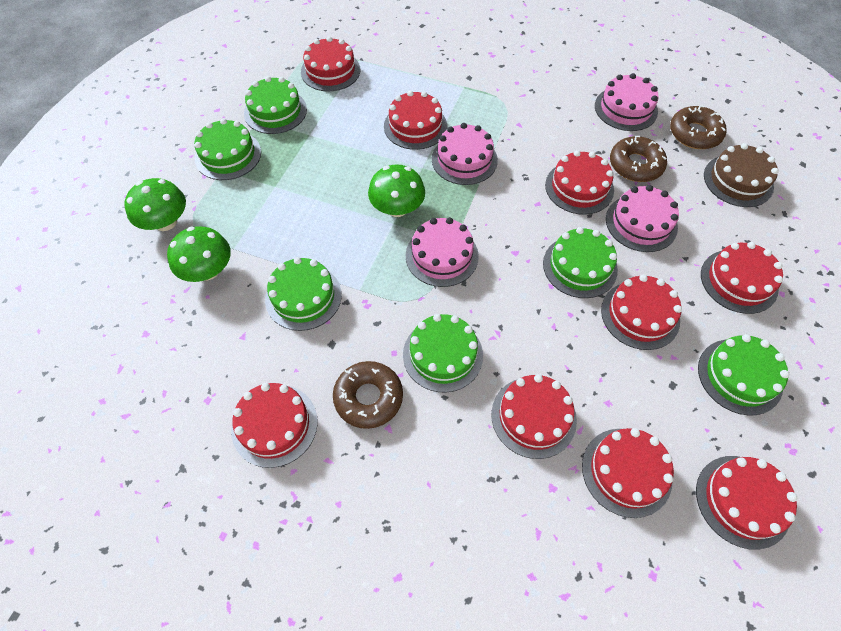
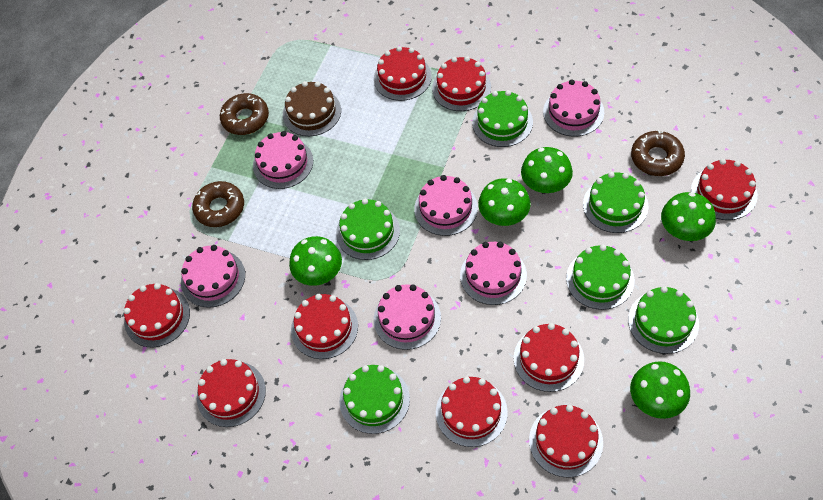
green mushroom: [124,178,186,231] [167,226,231,282] [368,164,425,217] = 3 -> [289,236,342,286] [478,178,531,226] [521,147,573,193] [630,361,690,419] [661,192,716,241] = 5
pink cake: [406,217,479,287] [432,123,498,185] [595,73,659,131] [606,185,679,252] = 4 -> [181,245,245,308] [253,131,313,189] [374,284,441,350] [414,175,478,236] [460,242,527,305] [543,80,604,137] = 6

